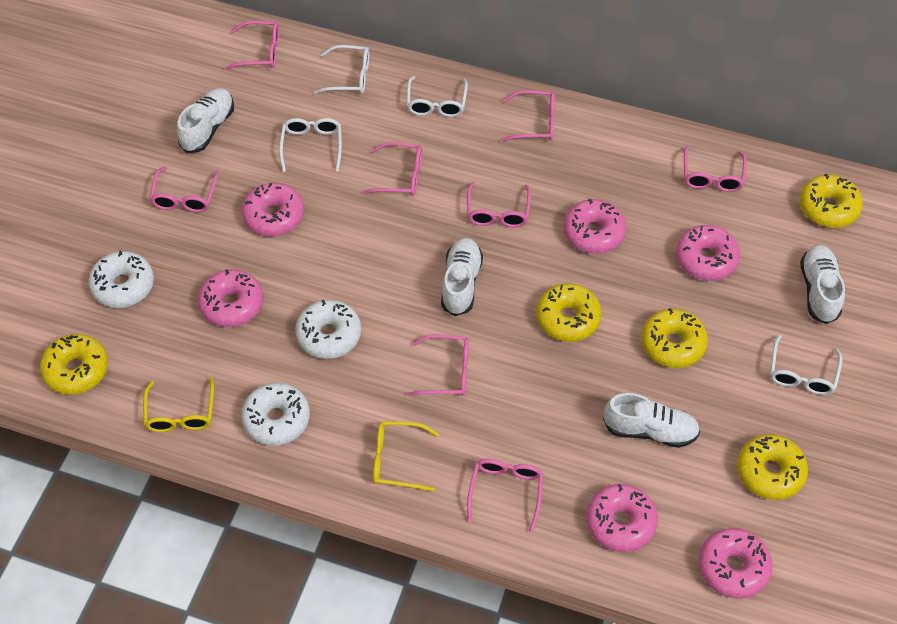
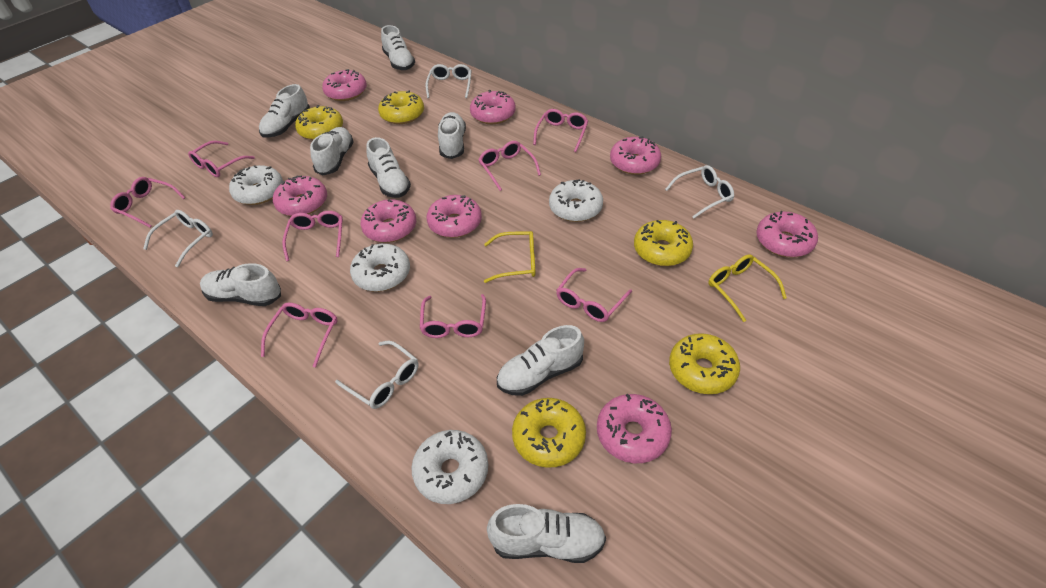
pink donut: [198,269,263,327] [242,183,304,237] [564,199,627,254] [586,484,658,552] [676,225,740,281] [699,528,773,599] = 6 -> [273,176,327,216] [322,69,367,101] [361,199,416,243] [427,195,482,238] [470,90,516,124] [597,394,672,463] [610,136,661,175] [756,211,818,257] = 8
white donut: [89,250,154,308] [241,382,310,446] [295,300,361,359] = 3 -> [229,165,283,205] [350,244,410,292] [411,430,488,504] [549,179,603,222] = 4
white shoe: [177,88,234,153] [441,238,483,316] [603,393,700,448] [800,245,845,324] = 4 -> [200,263,281,306] [259,84,310,138] [310,127,354,175] [367,137,411,198] [381,25,415,70] [438,112,466,159] [487,504,606,563] [497,325,584,396] = 8

